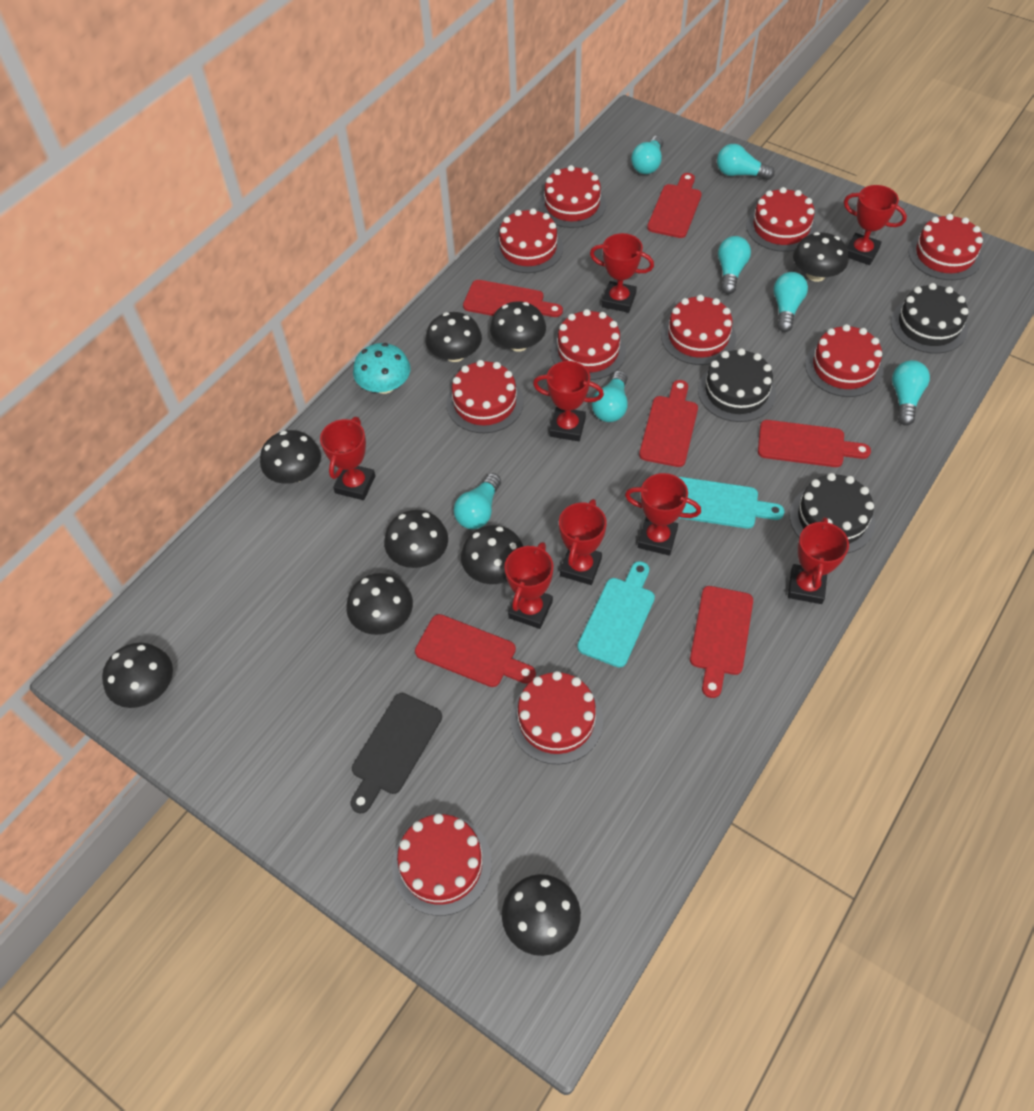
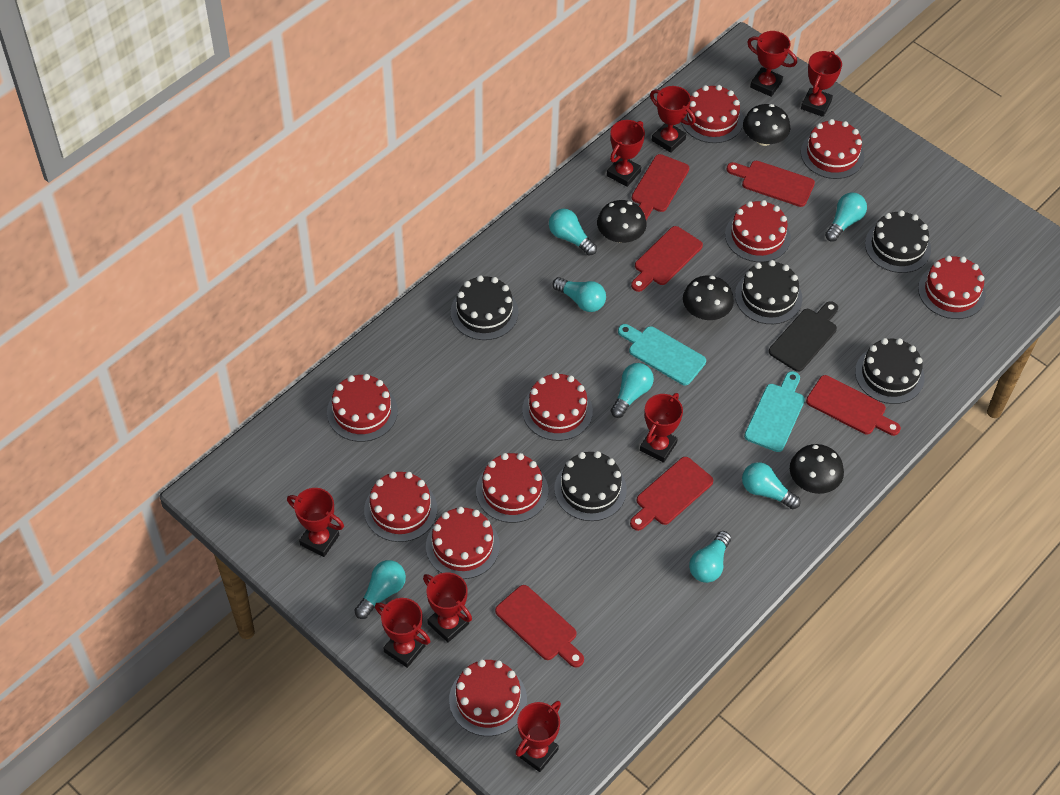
black cake: [698,348,776,422] [790,473,875,553] [891,283,969,354] = 3 -> [451,275,519,340] [554,451,627,521] [735,260,802,324] [855,338,925,404] [865,210,931,273] = 5
black mushroom: [102,643,173,708] [260,430,321,484] [346,573,413,635] [384,510,448,568] [425,312,482,362] [461,525,523,584] [490,301,546,352] [502,874,581,956] [793,232,848,282] = 9 -> [597,200,646,243] [683,275,734,320] [743,104,790,146] [790,444,844,494] = 4
red trophy: [320,417,375,500] [505,542,553,629] [533,361,604,441] [559,499,607,585] [590,233,654,313] [625,473,701,556] [788,517,849,604] [844,185,907,265] = 8 -> [287,488,344,557] [375,598,430,668] [423,573,472,643] [516,701,561,772] [607,120,645,187] [640,393,683,463] [650,86,696,153] [747,31,797,97] [801,51,842,117] = 9
turquoise mushroom: [353,343,411,394] = 1 -> none = 0

